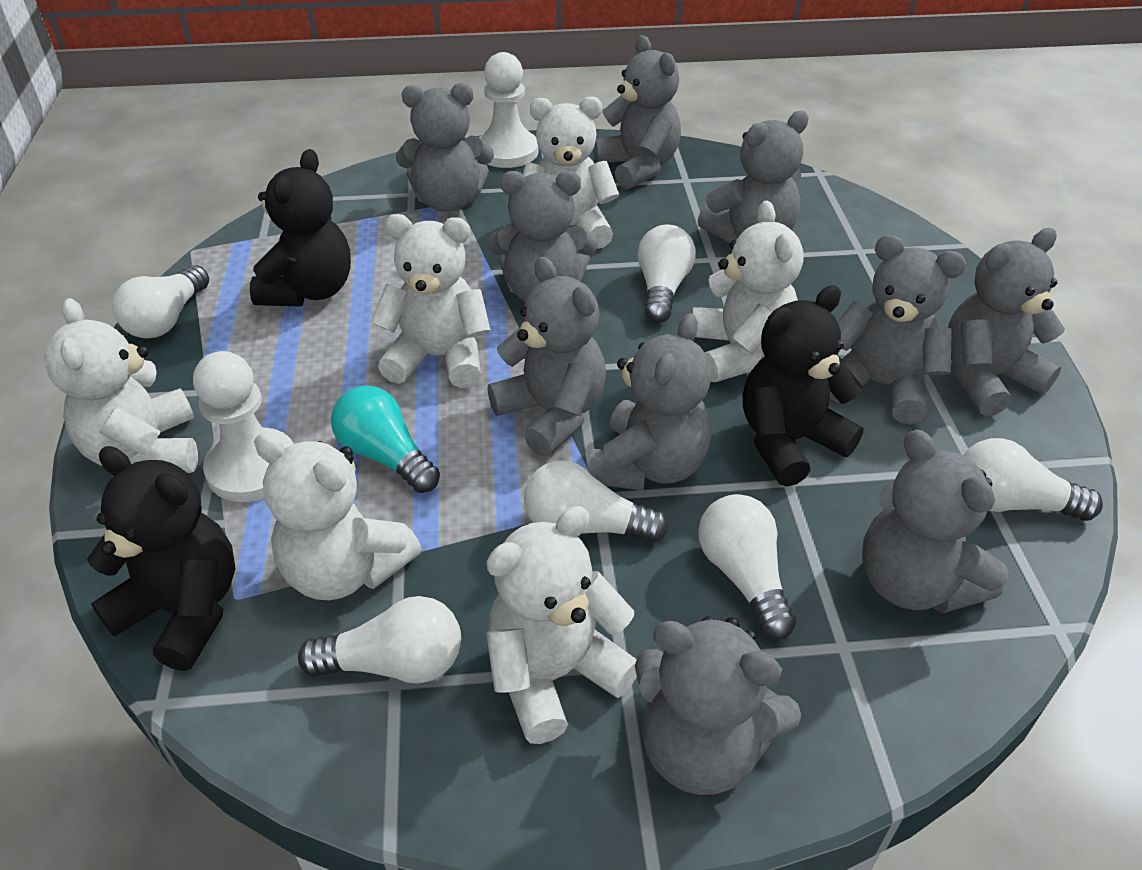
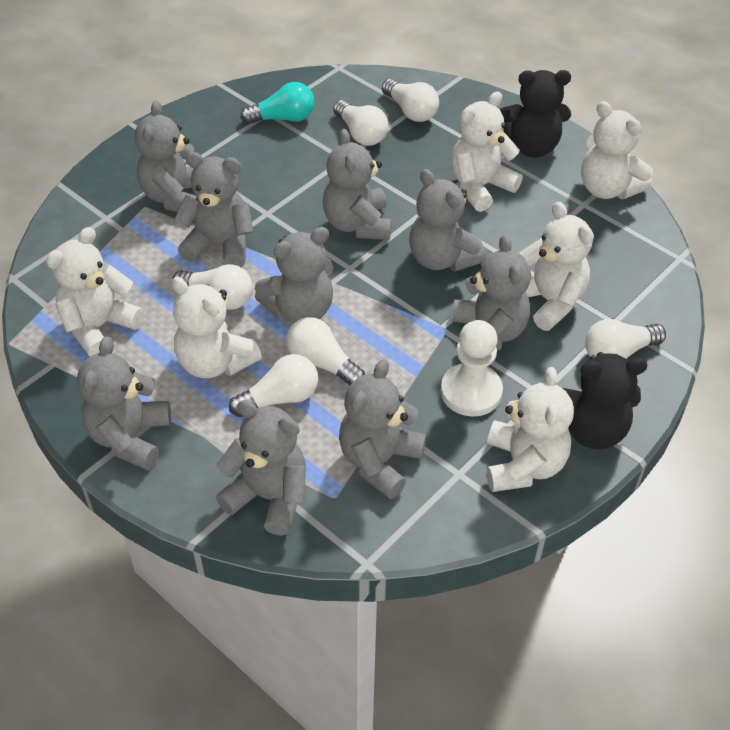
black teddy bear: [87,446,235,671] [250,149,351,307] [743,285,864,487] = 3 -> [500,70,571,158] [563,352,648,450] = 2
grey teddy bear: [396,83,494,212] [487,257,606,457] [488,171,598,302] [588,313,712,490] [593,35,681,189] [635,616,801,795] [698,111,809,243] [829,235,966,425] [862,430,1009,613] [948,228,1065,416] = 10 -> [77,336,171,470] [135,101,197,212] [174,152,253,267] [216,400,306,536] [255,227,333,323] [323,129,392,240] [339,359,426,499] [409,169,486,272] [452,235,531,351] = 9
white pawn: [193,351,294,502] [479,52,539,168] = 2 -> [441,320,503,417] = 1

